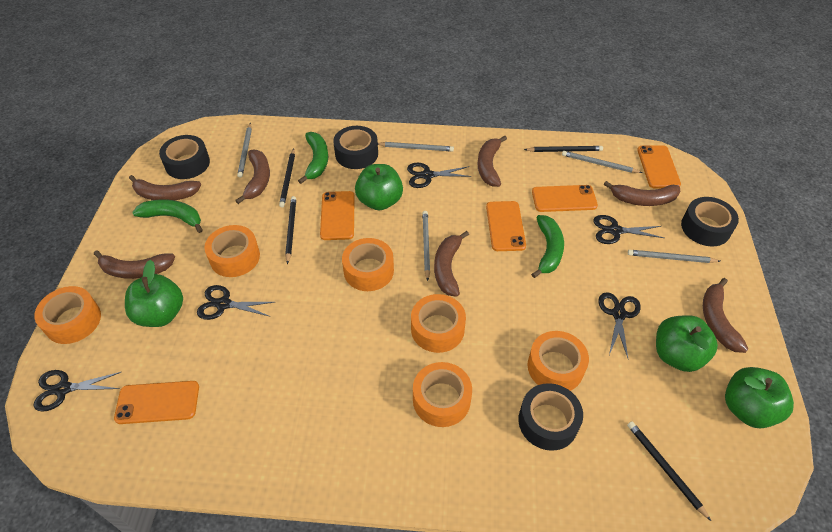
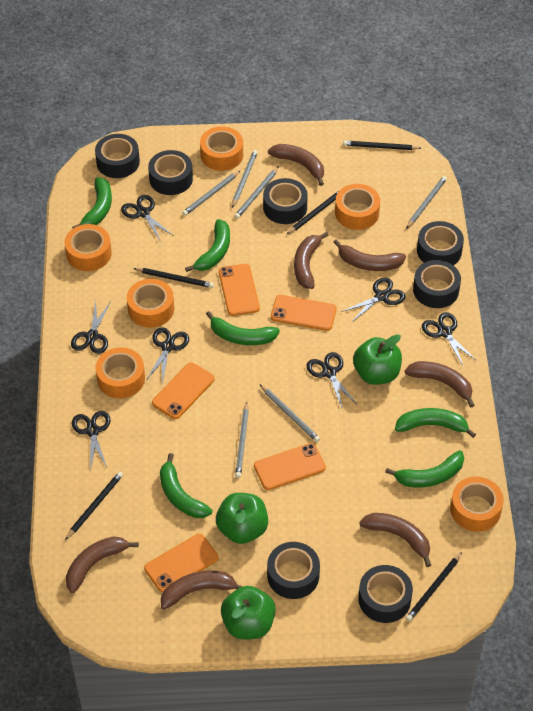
black pencil: [279,149,295,207] [285,196,296,264] [524,146,603,152] [627,421,711,521] = 4 -> [65,471,123,540] [133,268,214,288] [286,189,341,235] [343,141,421,150] [406,552,462,622] = 5
black scissors: [33,370,121,412] [197,285,275,320] [407,163,472,188] [593,215,664,244] [599,292,641,358] = 5 -> [71,300,111,354] [72,411,110,471] [121,195,174,242] [147,327,189,383] [306,352,357,408] [341,277,406,323] [422,312,477,367] = 7
black tape: [159,135,210,179] [333,126,378,169] [518,383,583,451] [681,197,739,246] = 4 -> [95,134,140,178] [148,150,193,195] [263,178,308,224] [267,542,320,599] [358,565,413,623] [413,260,461,308] [417,221,464,265] = 7
green apple: [125,260,183,327] [355,164,403,211] [656,315,718,372] [725,367,794,428] = 4 -> [216,493,268,544] [221,586,276,639] [353,334,402,385] = 3
green banana: [132,200,203,233] [298,132,328,184] [531,215,564,278] = 3 -> [72,177,112,228] [160,453,212,518] [185,219,230,272] [206,311,280,345] [385,450,464,487] [395,408,476,438] = 6
grey pencil: [237,123,252,178] [378,142,454,152] [422,211,430,281] [562,151,642,173] [628,250,720,263] = 5 -> [182,170,241,216] [232,150,258,208] [234,166,279,219] [235,402,249,478] [260,385,320,442] [406,176,447,229] = 6

